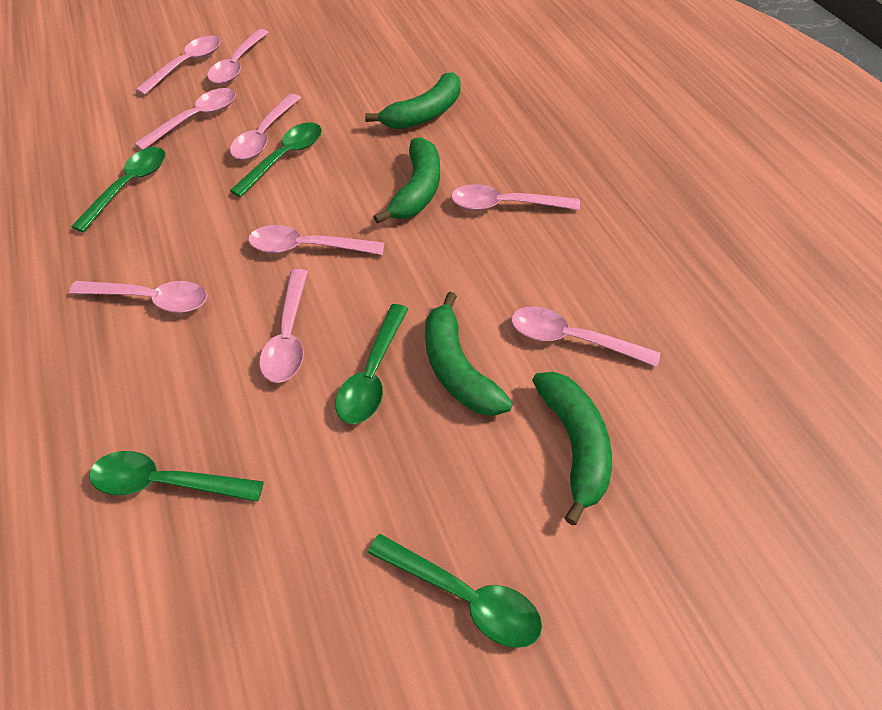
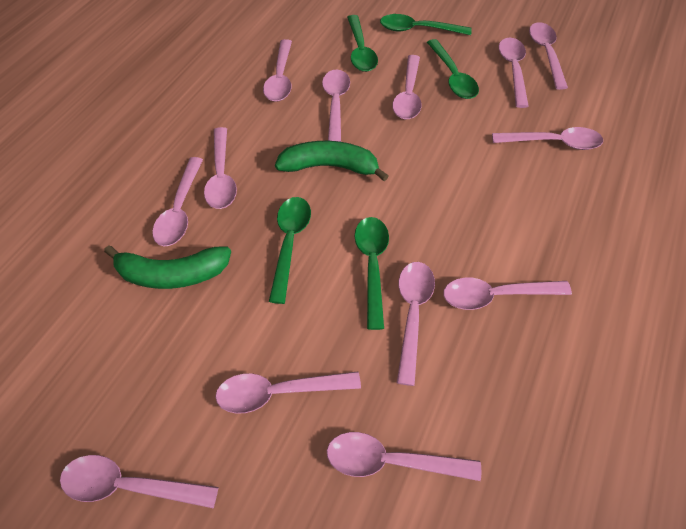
green banana: [365,72,461,129] [373,137,440,224] [425,292,513,416] [532,372,612,525] = 4 -> [104,245,231,289] [275,141,388,181] = 2
pink spoon: [69,281,207,313] [134,88,236,150] [135,35,220,95] [207,29,269,84] [230,94,301,160] [248,225,385,255] [259,269,308,383] [451,184,580,210] [511,307,660,367] = 9 -> [60,455,219,508] [152,157,203,246] [204,127,237,209] [215,371,361,414] [263,39,292,102] [322,69,350,142] [327,432,481,481] [392,55,422,119] [397,262,435,386] [443,278,572,310] [492,127,603,150] [499,38,529,108] [529,22,568,90] = 13

